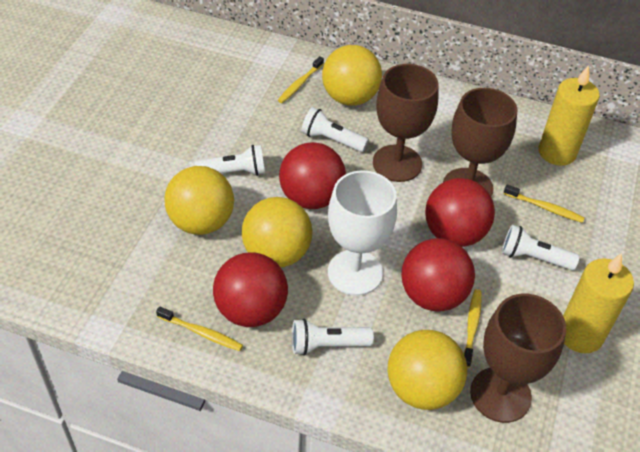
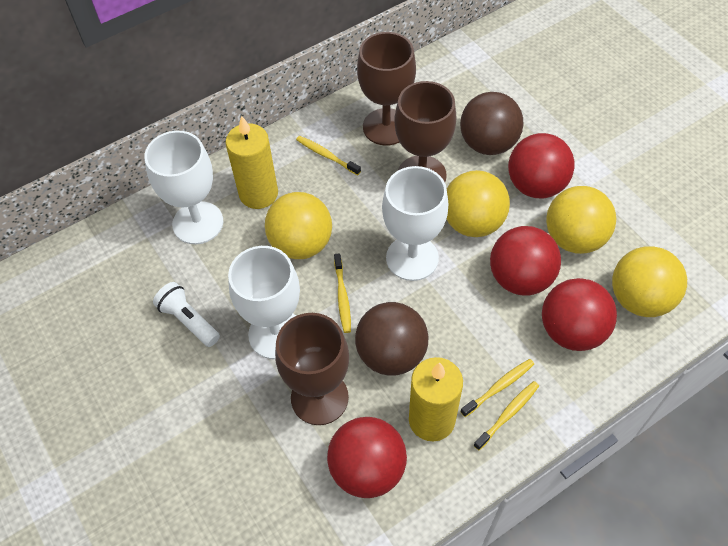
brown ball: none = 0 -> [355,302,428,376] [460,92,524,155] = 2
white flashlight: [195,145,265,176] [292,319,374,356] [301,107,369,152] [502,225,579,270] = 4 -> [153,282,220,347] = 1
white goblet: [328,170,397,295] = 1 -> [144,131,223,244] [228,246,300,359] [382,166,449,281] = 3

